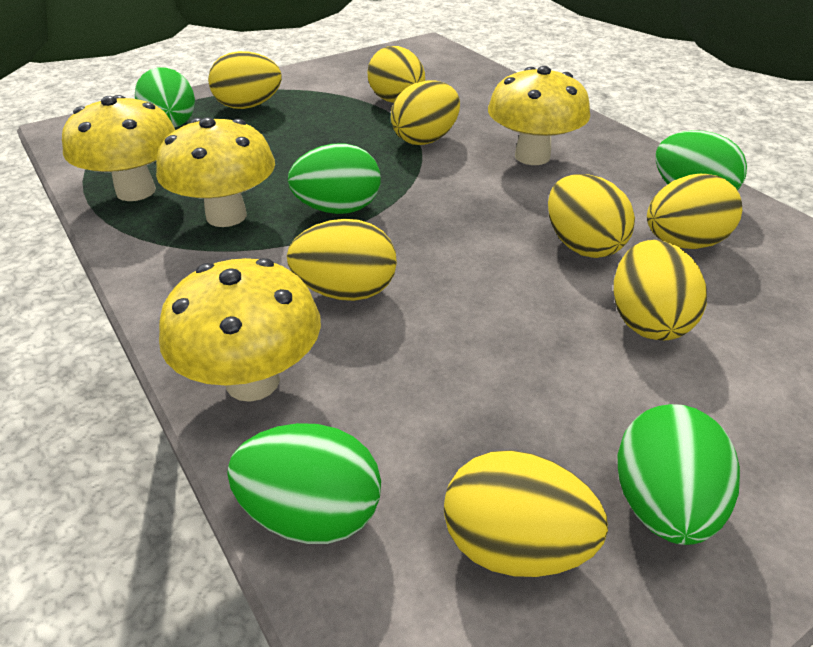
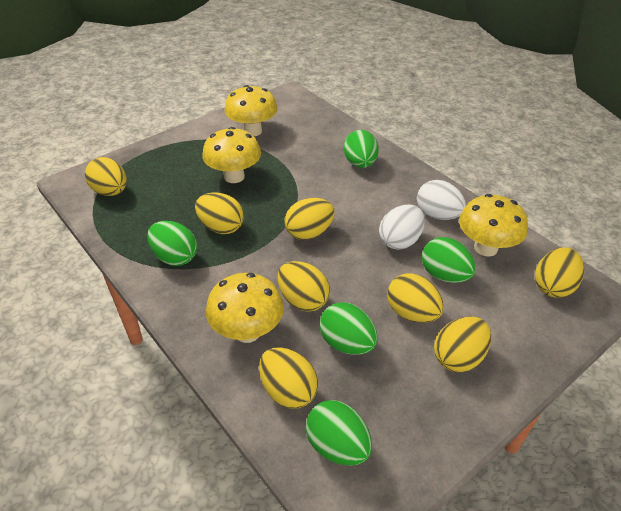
white egg: none = 0 -> [379,205,425,250] [417,180,466,220] = 2

